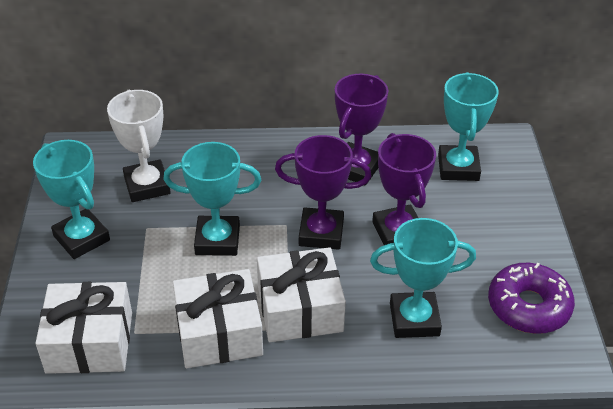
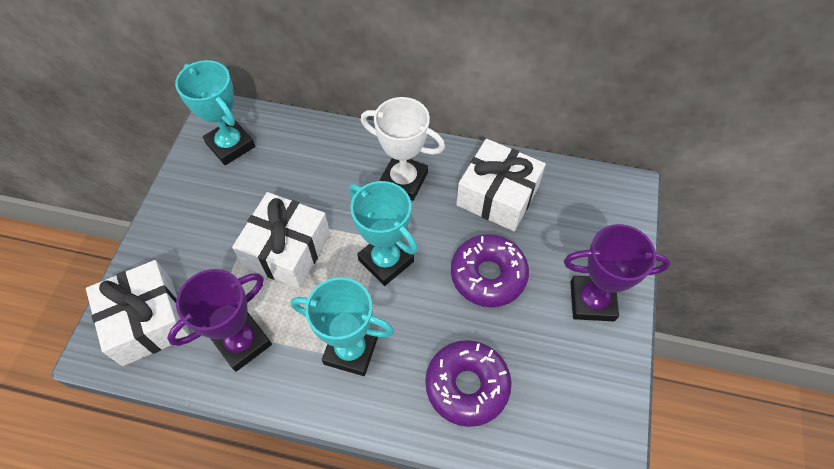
purple donut: [488,263,575,334] = 1 -> [425,340,512,427] [451,234,529,307] = 2
purple trophy: [275,135,372,250] [335,74,388,185] [372,133,436,245] = 3 -> [167,269,272,372] [564,224,670,321] = 2
turquoise trophy: [33,140,110,259] [163,142,261,256] [370,218,476,338] [438,72,499,181] = 4 -> [175,60,255,165] [291,277,394,376] [349,181,418,286] = 3

